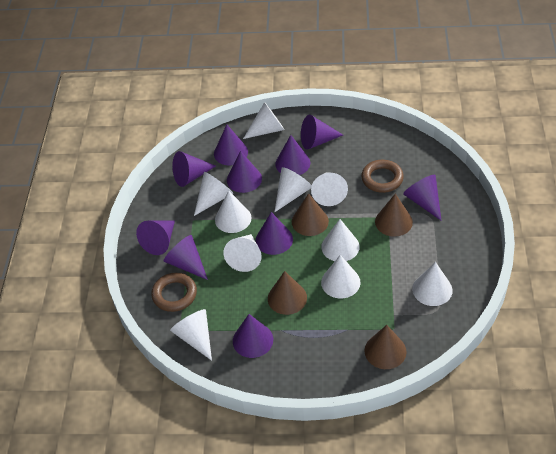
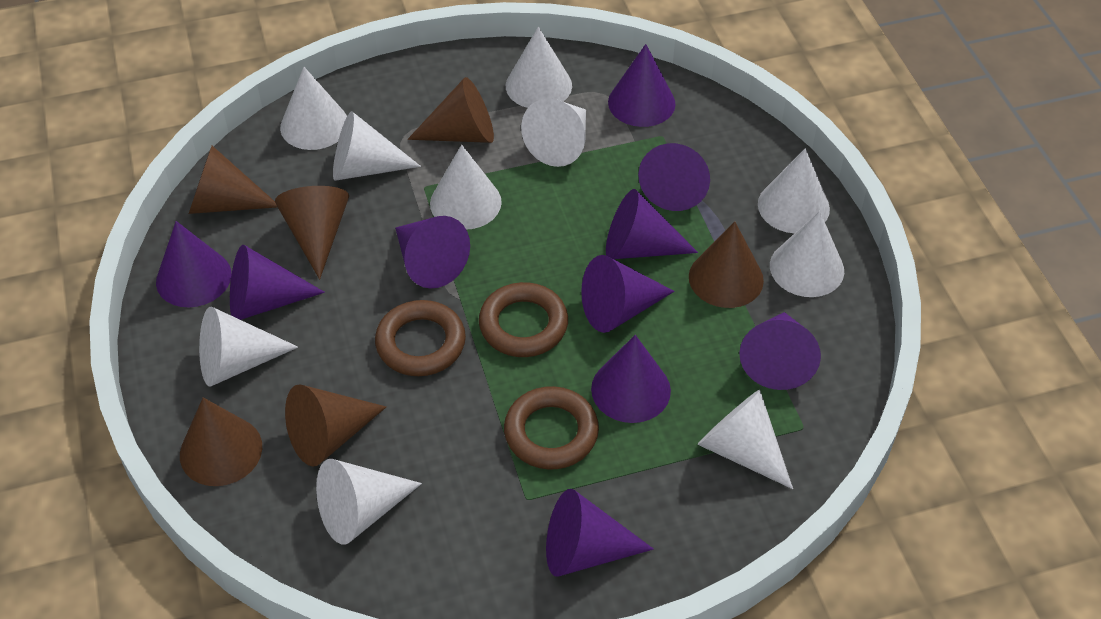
brown cone: [268,271,307,315] [292,193,329,236] [365,325,407,369] [375,193,413,237] = 4 -> [180,397,262,486] [189,146,277,214] [275,186,349,280] [285,384,386,466] [408,77,494,143] [689,222,764,308] = 6
brown ring: [151,273,197,312] [361,160,404,193] = 2 -> [375,300,466,376] [479,282,568,357] [504,386,599,470] = 3

